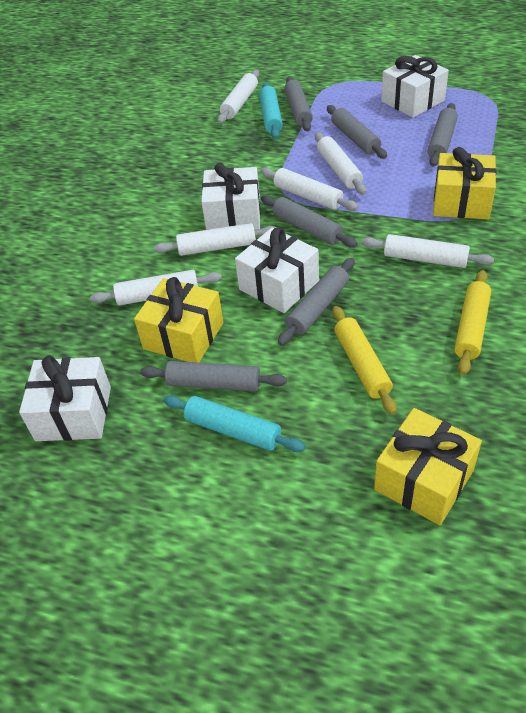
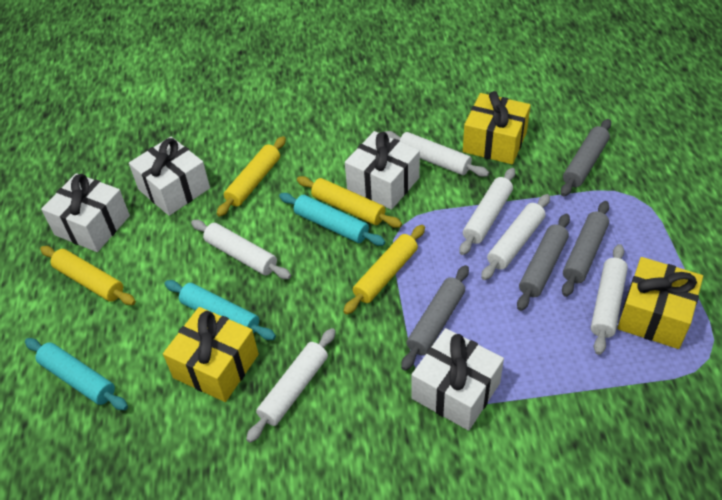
grey rolling pin: [140,361,287,392] [261,195,358,248] [278,258,355,345] [284,76,313,131] [327,105,387,159] [427,103,458,167] = 6 -> [401,265,469,371] [517,214,570,311] [561,119,611,196] [562,201,609,297] = 4
turquoise rolling pin: [163,395,305,452] [259,82,283,139] = 2 -> [25,338,128,410] [165,280,276,340] [279,193,386,246] = 3
yellow rolling pin: [332,306,397,415] [454,270,491,375] = 2 -> [40,246,136,305] [217,136,286,217] [297,176,402,228] [343,225,425,315] = 4

